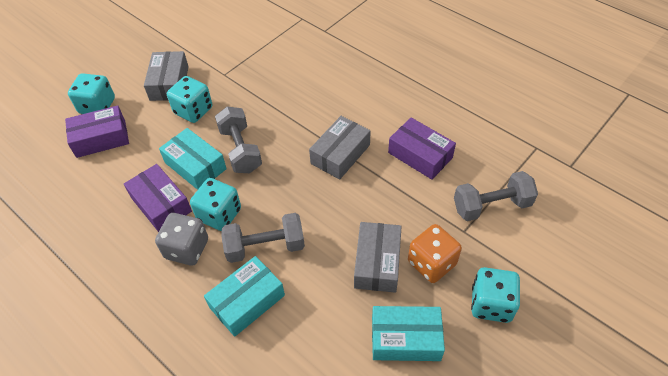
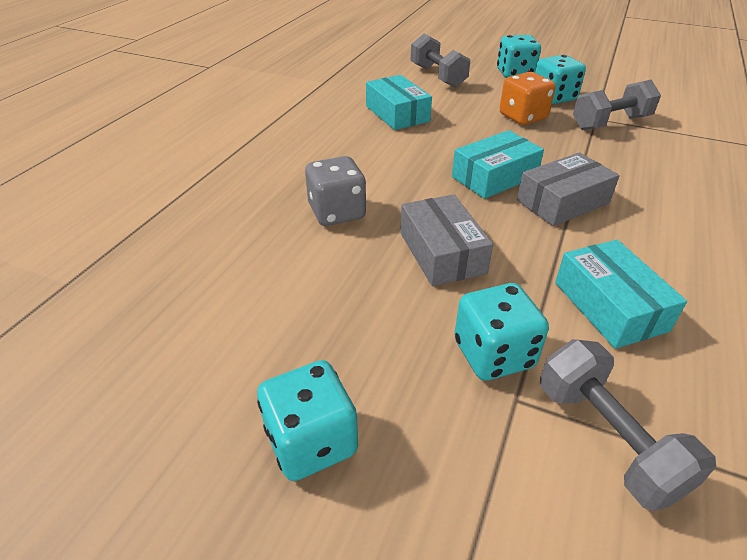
grey box: [144,51,189,101] [309,116,371,180] [354,222,402,293] = 3 -> [400,194,493,286] [517,152,620,226] = 2
purple box: [65,105,129,158] [124,164,192,232] [388,117,456,180] = 3 -> none = 0

